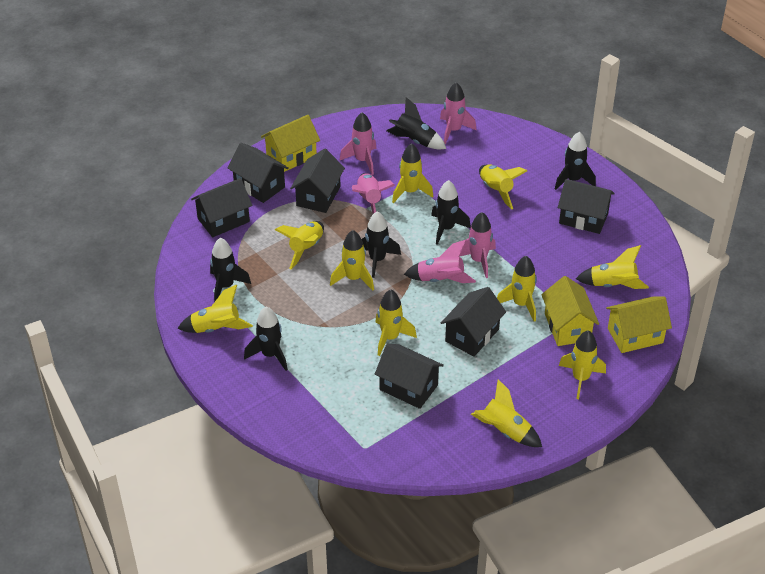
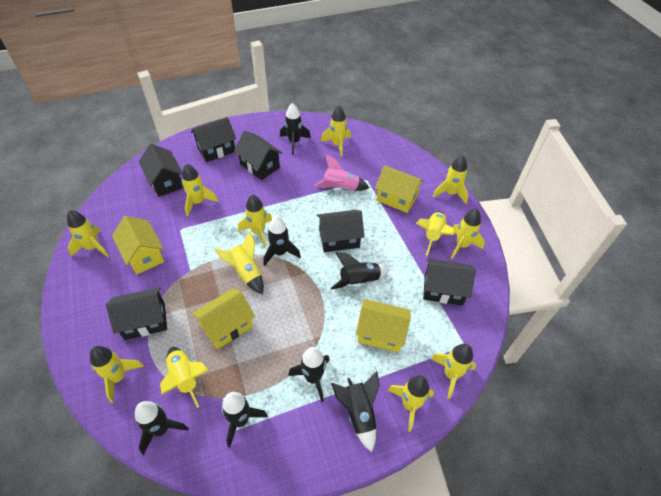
black rocket: [210,238,251,302] [244,306,288,371] [361,211,401,278] [386,97,446,149] [431,180,471,245] [555,132,596,190] = 6 -> [135,401,189,455] [221,392,268,447] [263,216,301,266] [280,103,311,155] [288,347,330,402] [331,252,389,290] [331,371,379,452] = 7
pink rocket: [340,112,376,175] [352,173,395,214] [404,240,476,283] [440,82,476,144] [460,212,496,278] = 5 -> [314,154,369,191] = 1
yellow house: [261,115,320,172] [541,276,599,346] [606,296,672,353] = 3 -> [112,216,164,275] [192,289,255,350] [356,299,411,353] [375,165,424,213] = 4
yellow rocket: [178,285,253,333] [275,221,324,269] [330,230,374,291] [375,289,417,356] [392,143,434,203] [471,379,542,447] [479,164,527,210] [497,256,537,321] [559,330,606,399] [576,245,649,289] = 10 -> [67,210,109,257] [90,346,144,403] [160,347,208,408] [182,164,218,217] [214,231,264,294] [238,194,272,248] [321,106,351,157] [388,376,434,432] [416,211,454,256] [431,344,476,399] [433,155,468,204] [451,209,485,259] = 12

